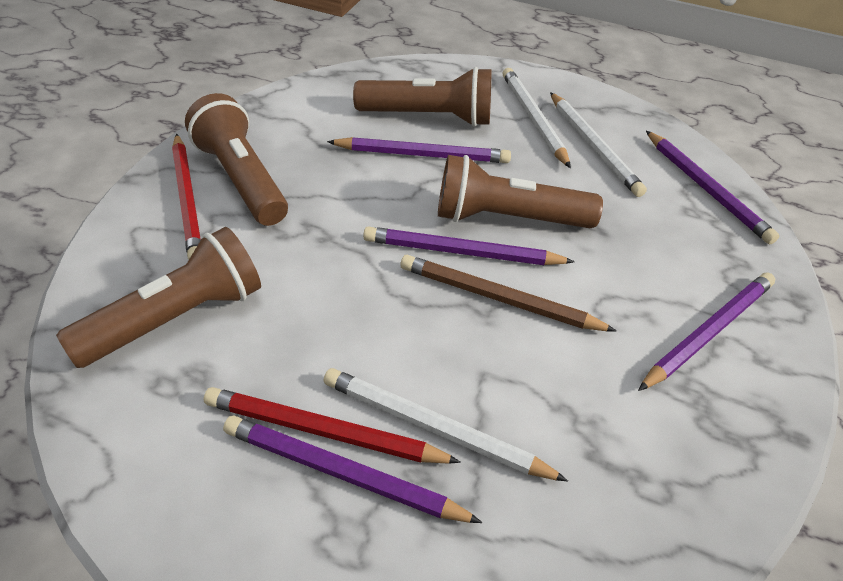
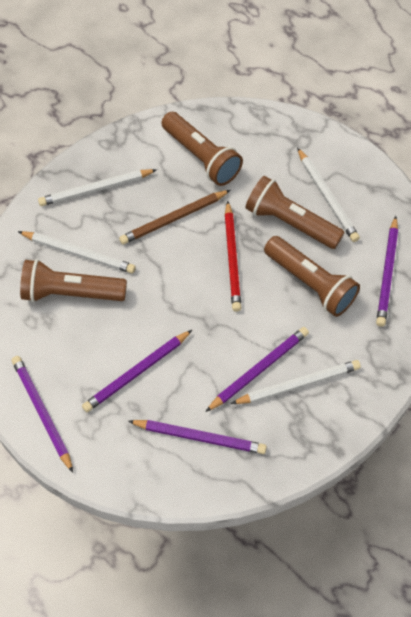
red pencil: [172,134,201,260] [204,387,461,464] = 2 -> [225,201,241,312] = 1
white pencil: [324,368,568,481] [502,68,571,168] [550,92,647,197] = 3 -> [18,231,136,274] [38,169,157,206] [231,360,361,404] [297,148,360,242] = 4

